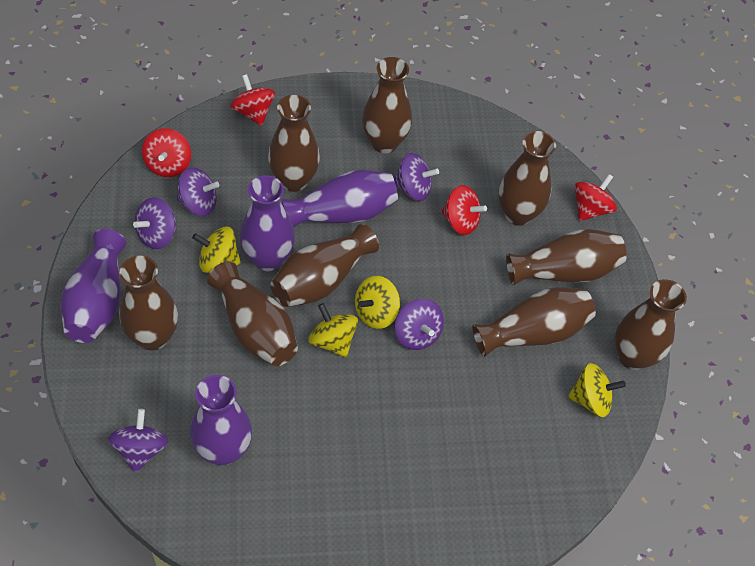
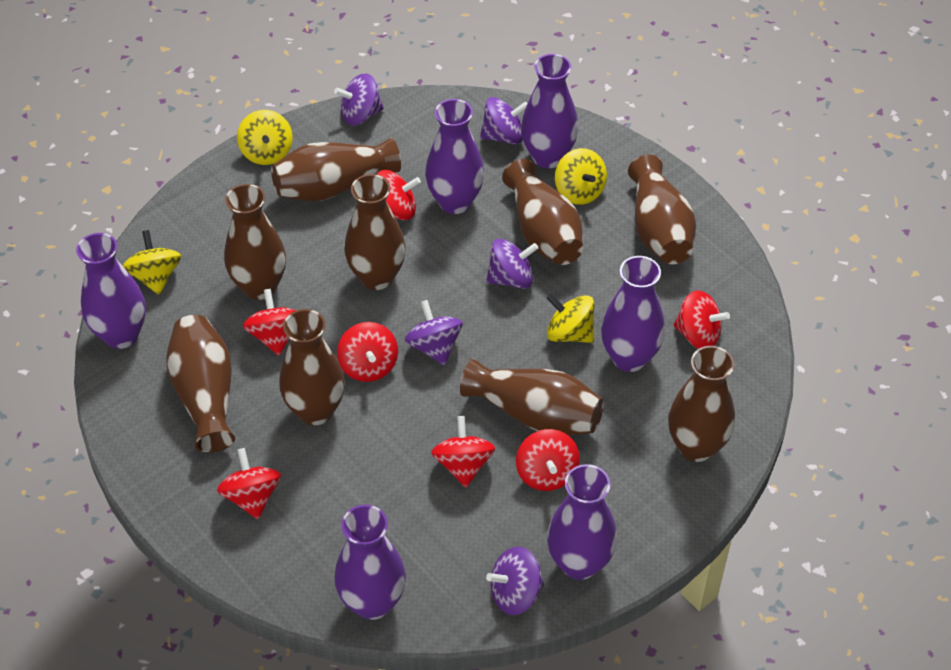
purple vase: [60,229,126,343] [190,375,252,466] [240,175,295,271] [281,170,398,228] = 4 -> [76,233,146,349] [334,505,406,620] [425,99,484,214] [521,54,578,168] [547,464,617,580] [601,256,665,372] = 6
red spinning top: [142,128,191,177] [230,74,275,126] [441,185,487,235] [574,174,617,221] = 4 -> [217,448,281,519] [243,289,296,355] [337,322,398,382] [377,170,421,220] [431,416,495,487] [516,429,580,491] [673,290,730,349] = 7

